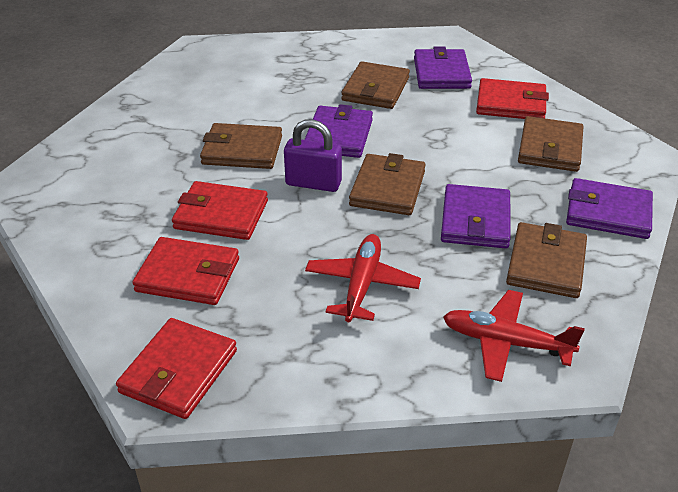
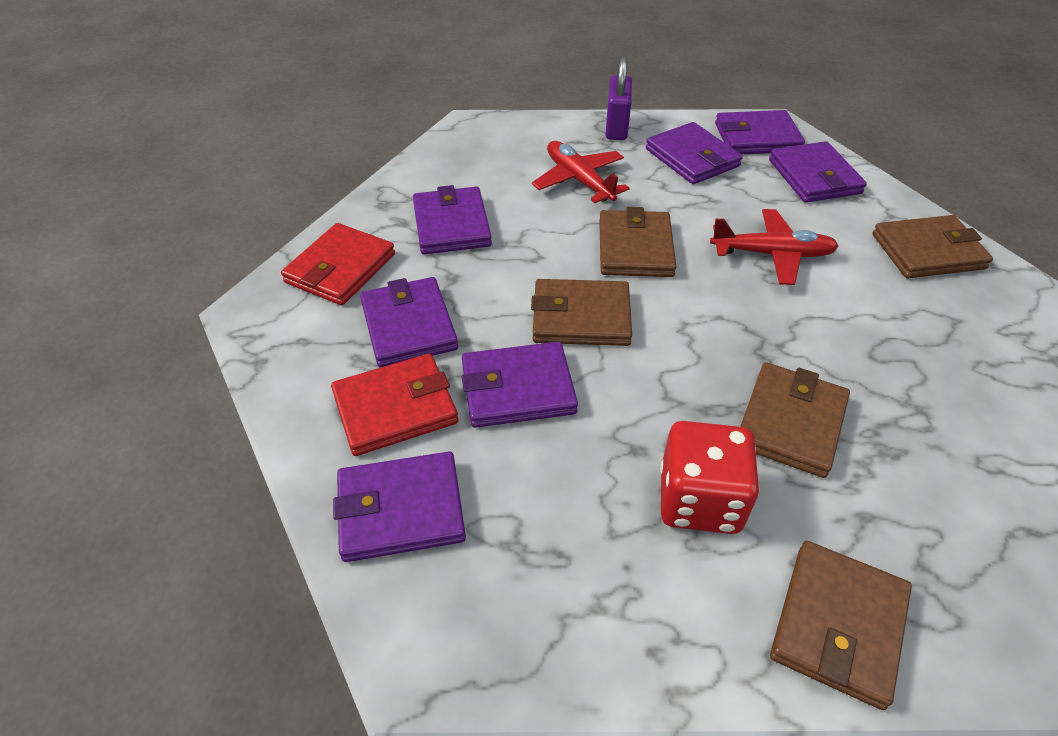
purple wallet: [304,104,373,158] [414,46,472,89] [441,184,511,248] [566,178,653,239] = 4 -> [333,452,466,562] [360,277,458,368] [413,185,492,254] [461,342,578,428] [646,122,743,184] [715,110,805,154] [769,141,867,203] = 7
red dice: none = 0 -> [660,421,759,534] = 1
red wallet: [116,318,237,419] [132,237,239,305] [172,181,268,240] [476,78,549,119] = 4 -> [281,223,395,305] [331,353,459,456] = 2

